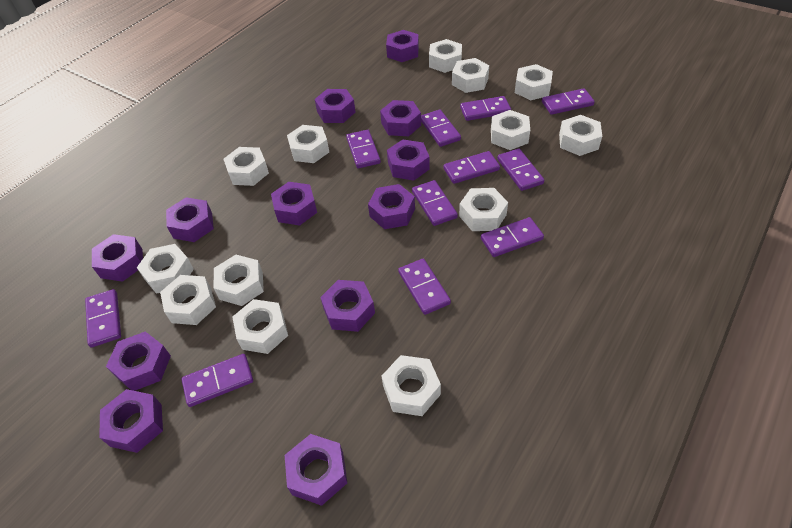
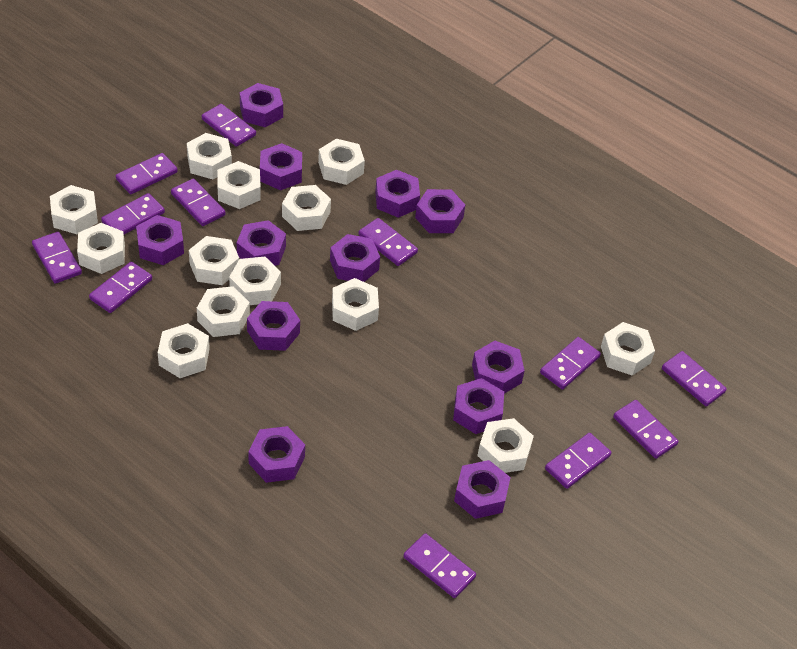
purple domino: [85,289,121,348] [182,354,253,407] [346,130,381,168] [398,259,451,315] [412,180,458,226] [421,110,461,147] [444,151,500,184] [460,96,511,121] [481,217,544,257] [497,149,544,191] [542,88,595,115] = 11 -> [32,232,82,284] [89,262,152,313] [101,193,165,234] [116,153,178,194] [171,179,225,226] [202,104,256,147] [358,218,418,266] [404,533,476,598] [540,337,601,390] [545,433,611,489] [613,400,678,459] [662,351,727,406] = 12

